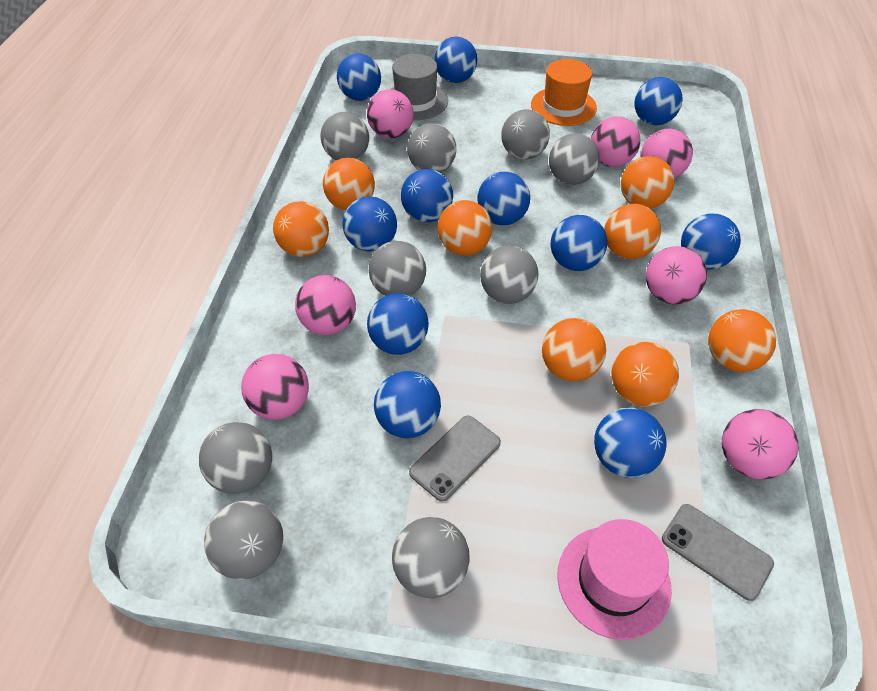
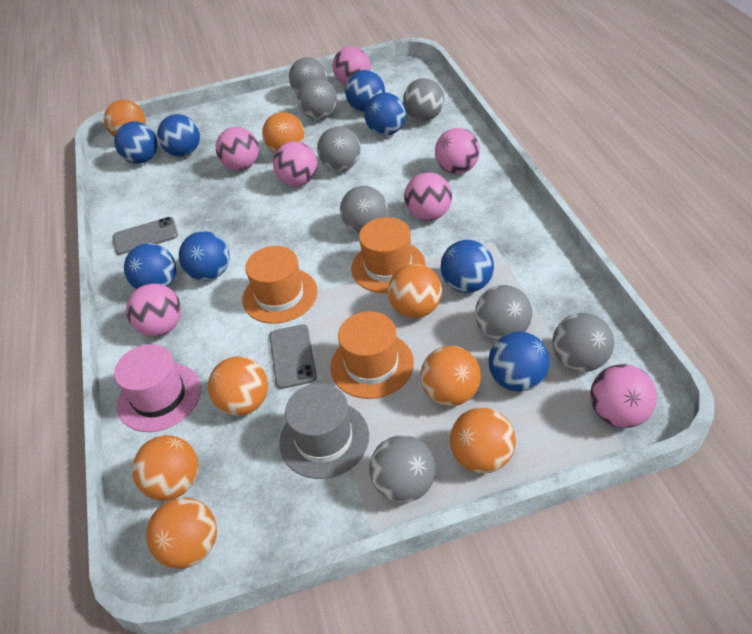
blue ball: [337,53,381,101] [342,196,397,252] [367,293,429,355] [374,371,441,438] [401,169,453,222] [434,37,477,83] [477,172,530,225] [551,215,607,271] [594,408,666,478] [634,77,682,125] [681,214,741,270] = 11 -> [114,121,158,164] [124,243,176,289] [157,114,200,157] [179,231,230,281] [345,70,385,112] [364,92,406,136] [441,240,494,293] [488,332,550,392] = 8
grey ball: [199,422,272,494] [204,500,283,580] [321,112,369,160] [369,241,426,296] [392,517,470,598] [407,123,456,173] [480,245,539,304] [501,109,550,160] [549,133,600,185] = 9 -> [289,57,327,93] [297,78,337,119] [317,127,361,171] [340,186,388,234] [369,435,436,503] [403,78,444,121] [475,285,532,341] [553,313,614,372] = 8
orange hat: [531,59,597,126] = 1 -> [242,246,318,324] [330,311,414,399] [351,217,426,293] = 3

